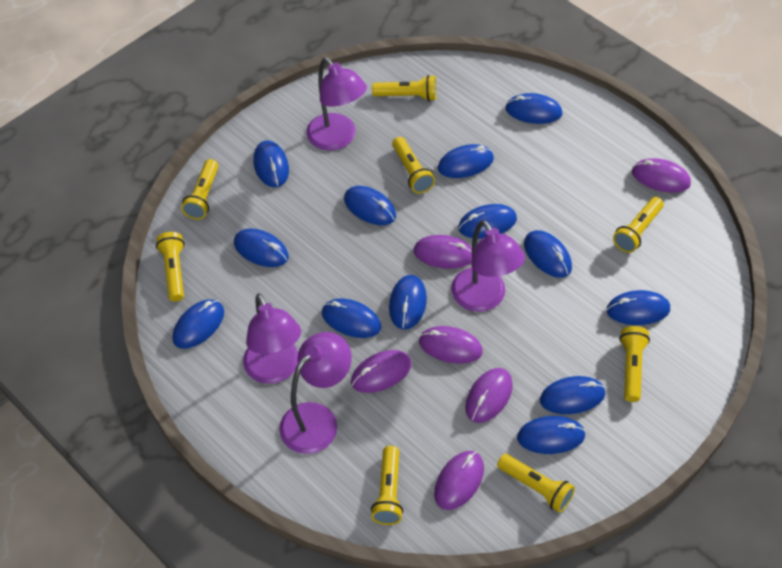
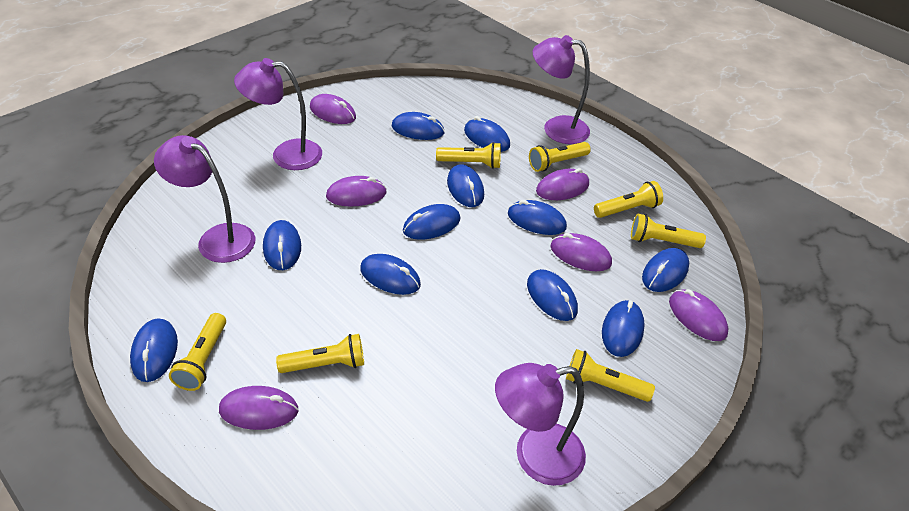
blue mouse: [173,299,224,349] [234,228,289,267] [253,140,289,187] [322,299,381,338] [344,186,396,225] [389,275,427,330] [438,144,494,178] [458,204,517,239] [505,93,562,124] [517,416,586,454] [524,230,572,277] [540,376,606,414] [606,290,670,325] = 13 -> [130,318,178,382] [263,220,301,270] [360,254,421,295] [392,112,445,140] [403,204,460,240] [447,165,484,207] [464,116,510,152] [508,200,567,235] [527,269,578,321] [602,300,645,357] [642,248,689,292] = 11
yellow flashlight: [156,232,184,302] [181,159,218,220] [371,446,403,525] [372,75,437,101] [392,137,435,193] [497,454,575,513] [613,197,664,253] [619,326,650,402] = 8 -> [169,313,226,391] [276,334,364,373] [436,142,501,169] [529,142,591,172] [566,349,655,402] [594,181,663,218] [631,214,706,248] = 7

